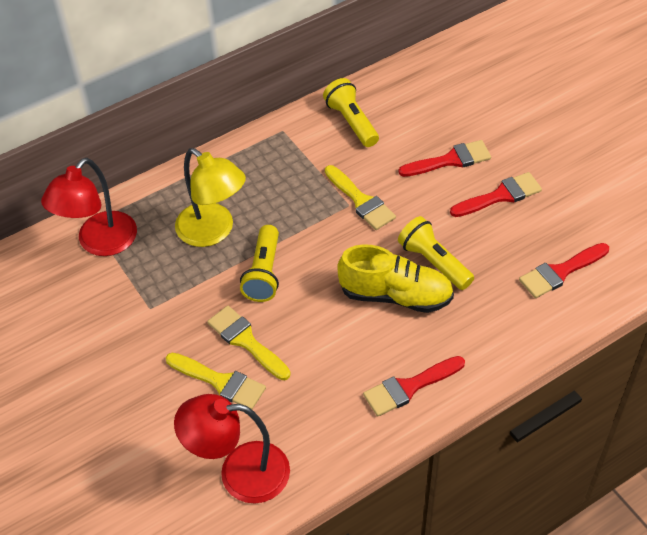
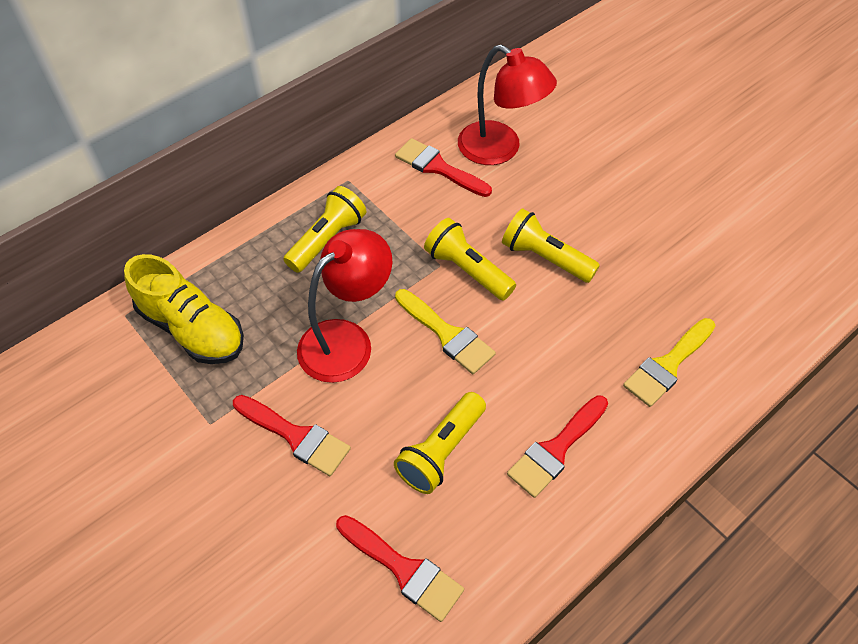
yellow brush: [166,353,266,409] [207,306,291,380] [325,165,396,230] = 3 -> [395,289,496,374] [623,318,715,407] = 2
yellow flashlight: [240,225,279,302] [323,78,379,147] [398,216,474,290] = 3 -> [283,186,366,273] [394,392,486,494] [424,218,516,300] [502,208,600,283] = 4
yellow lamp: [175,148,246,247] = 1 -> none = 0

